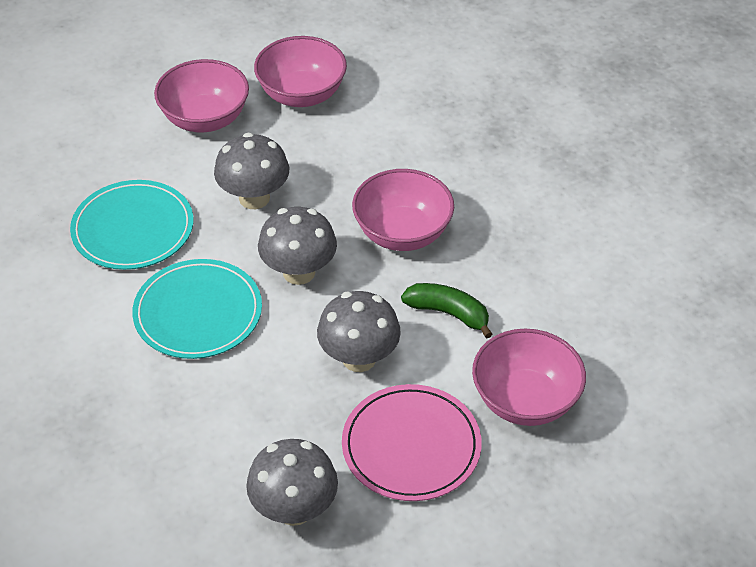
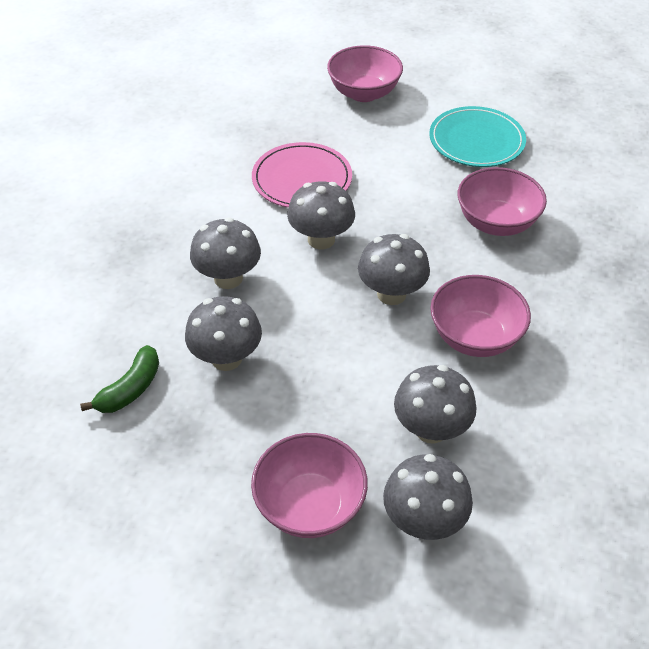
grey mushroom: [214,133,289,209] [246,439,338,526] [258,207,337,285] [317,291,401,372] = 4 -> [185,296,262,371] [190,217,261,289] [287,181,355,249] [358,234,430,305] [383,454,473,540] [394,365,476,444] = 6
turquoise plate: [70,180,194,270] [132,259,262,359] = 2 -> [429,106,526,167] = 1

